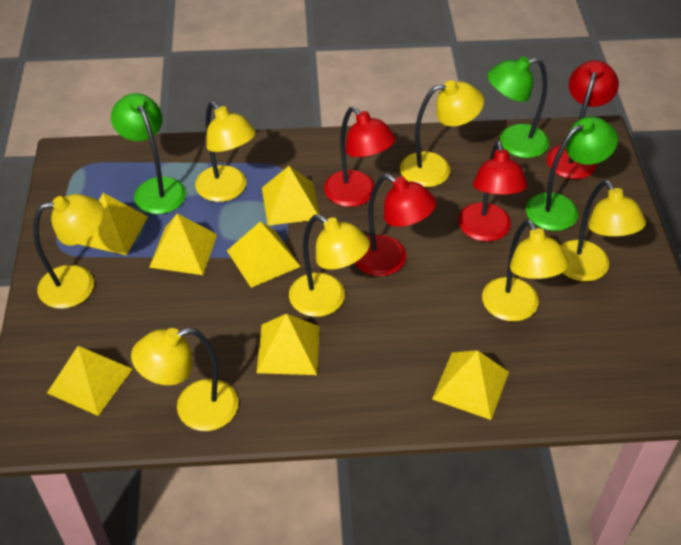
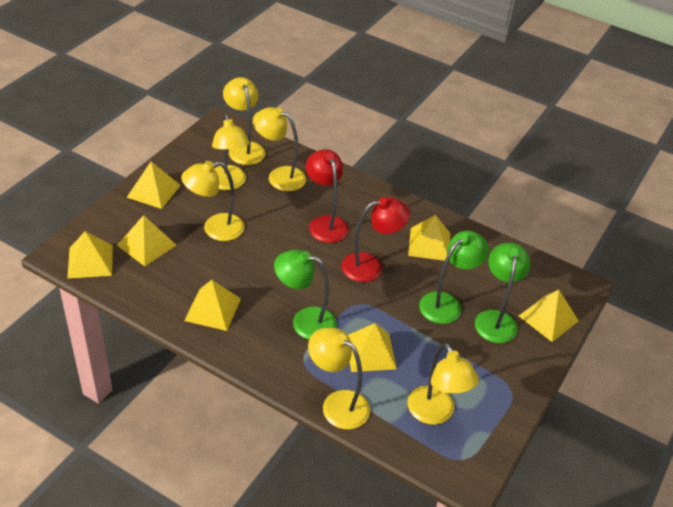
red lamp: [324,106,396,207] [355,174,436,276] [458,141,527,242] [546,60,619,179] = 4 -> [306,149,349,243] [341,197,410,282] = 2
yellow lamp: [33,194,104,309] [131,328,239,431] [195,102,256,202] [289,214,370,317] [400,80,484,187] [482,219,569,321] [560,180,646,281] = 7 -> [181,161,245,241] [212,114,250,190] [223,77,266,165] [253,107,306,191] [308,328,370,429] [407,343,479,425] = 6

